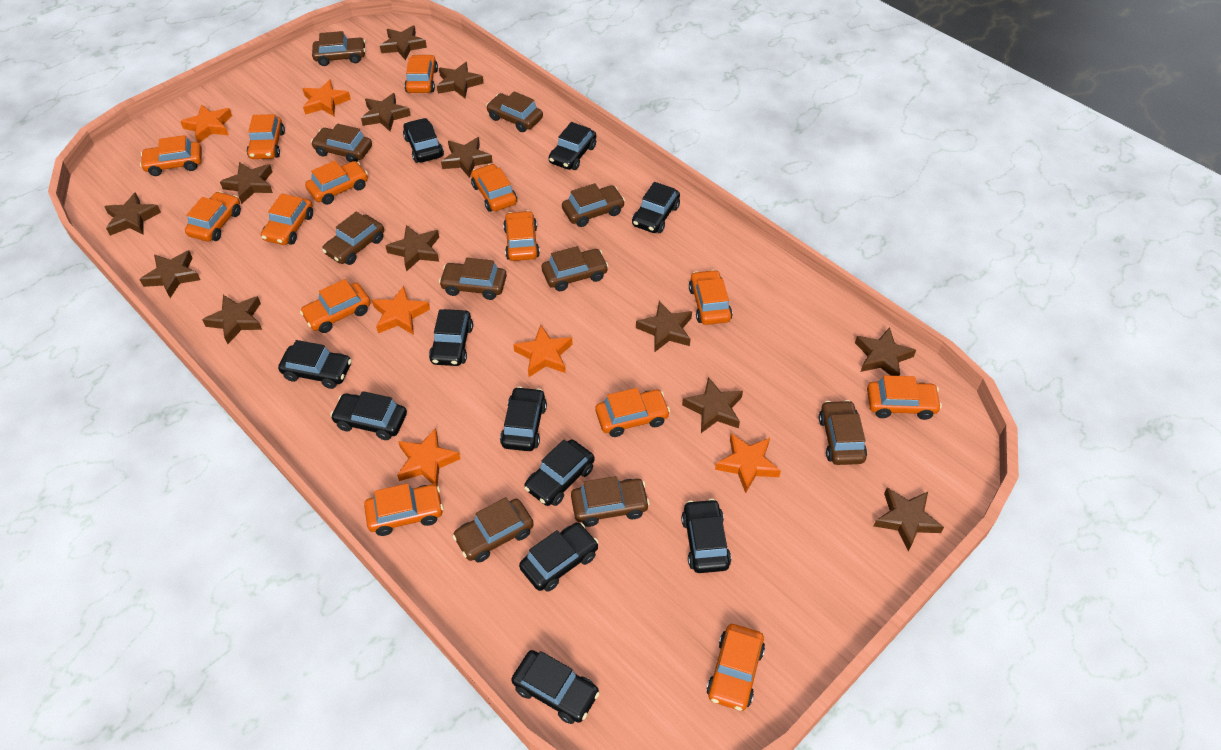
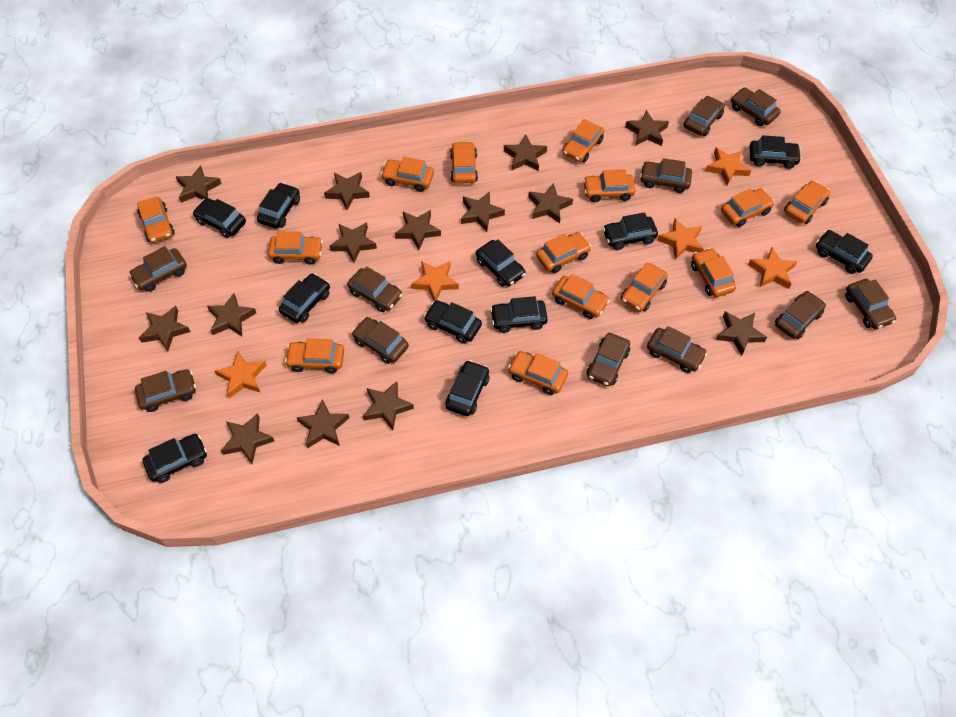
brown car: [311,124,372,162] [312,31,366,66] [322,212,384,265] [439,258,507,300] [452,497,534,562] [486,91,543,132] [542,246,608,291] [562,183,625,227] [571,476,650,527] [819,400,867,465] = 10 -> [129,246,187,292] [135,369,196,412] [347,266,403,312] [352,317,409,364] [587,333,630,386] [640,158,692,193] [647,326,707,373] [684,96,725,136] [731,87,781,126] [775,291,826,339] [845,279,896,329] = 11
brown star: [104,192,161,236] [139,250,200,298] [202,295,262,344] [220,162,273,204] [361,93,411,131] [380,26,427,60] [386,225,439,272] [437,62,484,98] [441,137,493,178] [636,301,692,352] [682,377,743,433] [855,327,916,376] [874,488,944,551] = 13 -> [139,306,190,351] [176,165,222,203] [207,293,256,336] [221,413,274,464] [296,399,349,448] [324,172,370,210] [330,222,377,263] [363,381,414,430] [395,210,441,250] [461,191,505,232] [504,134,547,171] [528,183,573,223] [625,110,669,146] [716,311,767,356] = 14
orange star: [180,104,232,143] [302,79,351,116] [372,286,430,335] [397,428,460,486] [513,325,573,377] [715,433,781,493] = 6 -> [215,351,267,399] [411,261,459,301] [657,218,704,260] [705,147,751,185] [748,247,797,289] = 5

